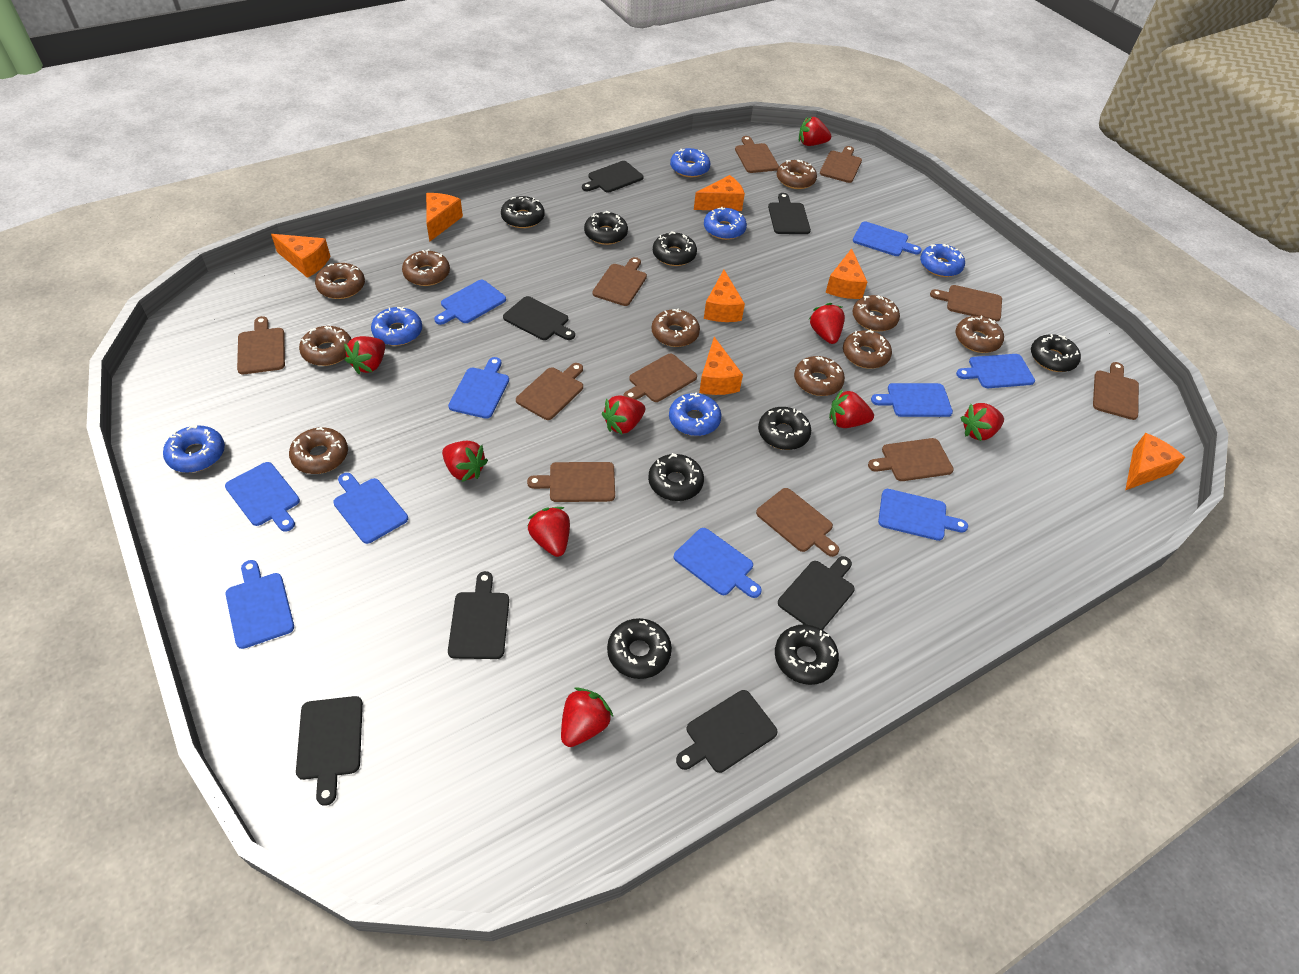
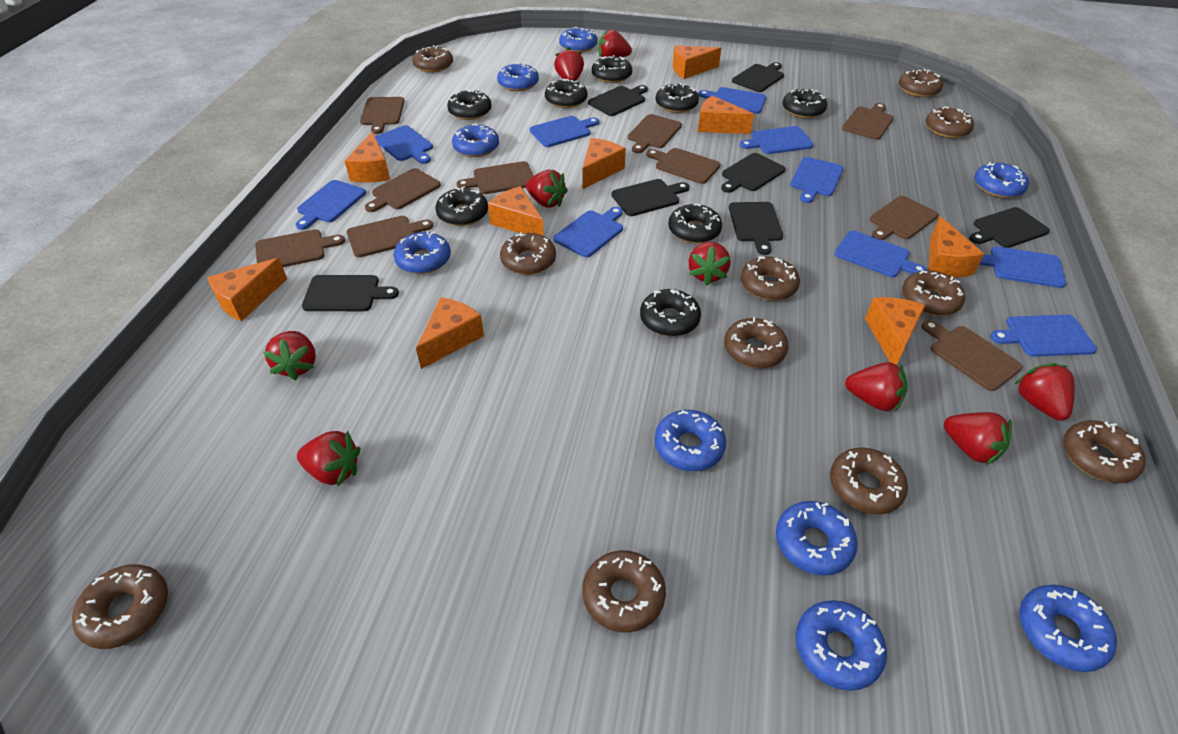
blue donut: [163,425,225,473] [371,307,422,346] [669,393,722,436] [670,148,710,177] [704,207,747,240] [920,244,965,277] = 6 -> [394,231,451,274] [452,124,499,157] [497,63,539,91] [559,27,598,52] [654,410,726,471] [776,501,858,576] [796,600,887,691] [974,162,1029,198] [1020,585,1117,672] = 9
brown cutting board: [237,316,285,374] [516,363,583,420] [527,462,615,502] [592,257,647,306] [624,354,697,402] [735,136,779,173] [756,488,839,557] [820,146,862,183] [868,438,954,481] [930,285,1002,321] [1093,362,1139,420] = 11 -> [255,229,345,267] [346,216,433,257] [360,97,405,134] [365,168,441,212] [457,161,533,194] [628,114,682,153] [646,148,721,184] [842,103,894,140] [870,196,938,240] [921,320,1023,391] = 10
brown donut: [289,427,348,474] [299,326,351,366] [315,263,365,299] [402,249,450,286] [652,309,700,347] [777,160,817,189] [794,356,845,396] [843,330,892,369] [852,295,900,332] [955,316,1004,353] = 10 -> [72,564,168,649] [412,45,453,73] [500,232,556,275] [582,550,666,633] [724,317,789,368] [741,256,800,301] [830,448,908,514] [899,69,943,97] [902,270,965,316] [926,106,974,138] [1063,420,1146,483] = 11
orange cheese: [271,234,330,278] [426,193,463,242] [694,175,745,211] [699,337,743,395] [704,270,745,322] [826,248,867,299] [1125,433,1185,490] = 7 -> [207,258,287,321] [344,131,390,182] [416,297,484,369] [488,186,544,236] [583,138,626,189] [673,46,721,79] [698,96,754,134] [865,297,925,365] [929,216,984,278] = 9

